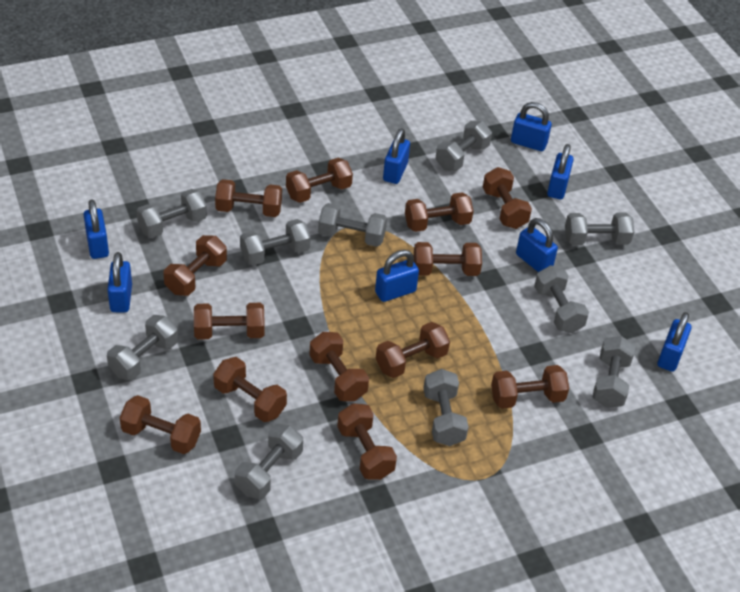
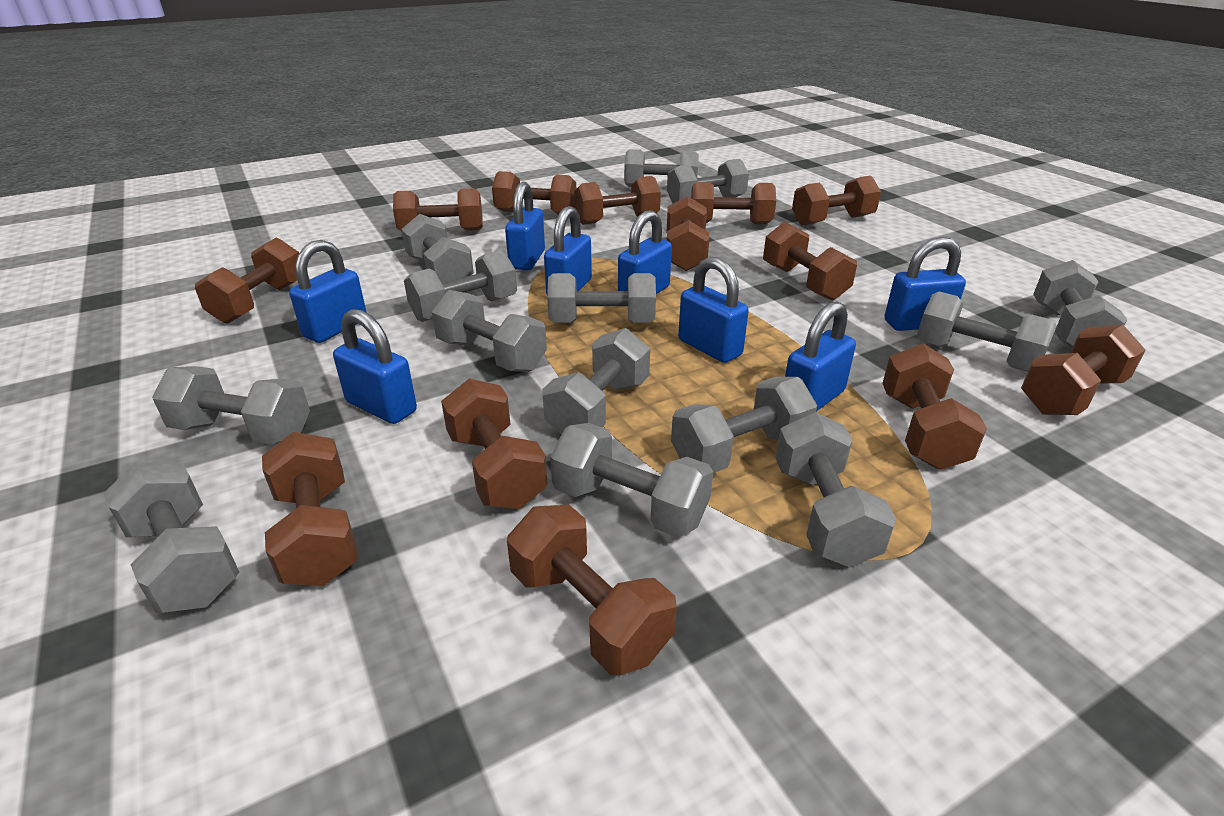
grey dumbbell: [107,315,178,380] [137,189,207,238] [235,424,303,499] [240,219,311,266] [318,203,387,247] [423,369,469,446] [435,121,492,171] [534,265,589,333] [565,212,634,245] [592,336,635,408] = 10 -> [103,462,239,613] [152,366,310,445] [401,214,474,283] [404,250,517,322] [432,290,547,372] [542,328,650,434] [547,273,656,323] [550,423,713,537] [624,149,699,187] [667,159,749,203] [671,377,817,473] [775,412,896,567] [917,292,1057,372] [1033,260,1127,348] = 14

